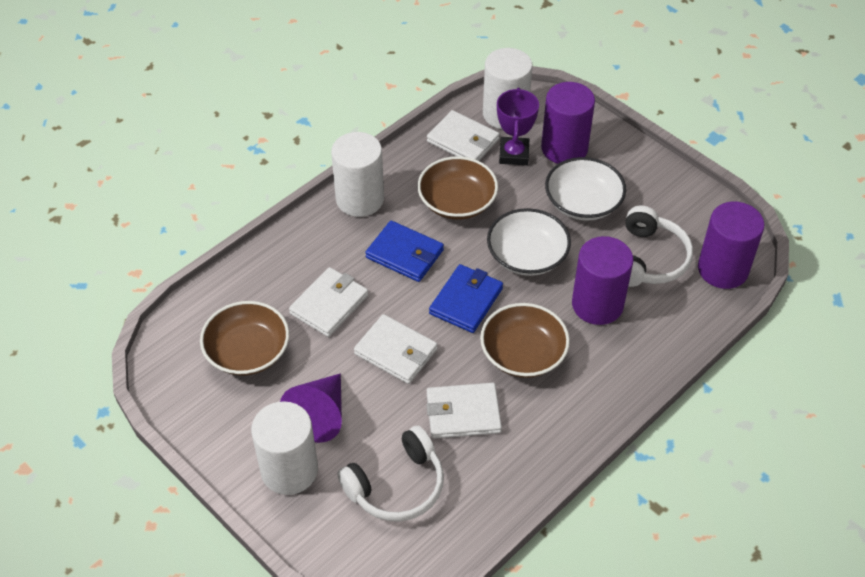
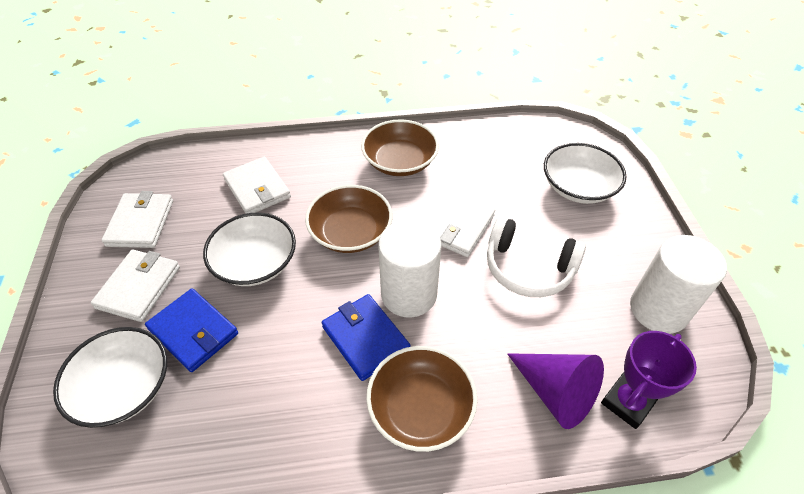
purple cylinder: [541,82,595,164] [572,236,633,325] [698,202,765,289] = 3 -> none = 0
white bowl: [487,208,571,276] [545,157,626,221] = 2 -> [53,327,167,428] [203,212,296,286] [544,143,627,204] = 3
white cylinder: [251,401,318,495] [331,132,384,217] [483,48,532,129] = 3 -> [378,220,441,318] [630,235,727,334] = 2
white headphones: [337,426,444,522] [625,205,693,287] = 2 -> [487,216,586,297] = 1

